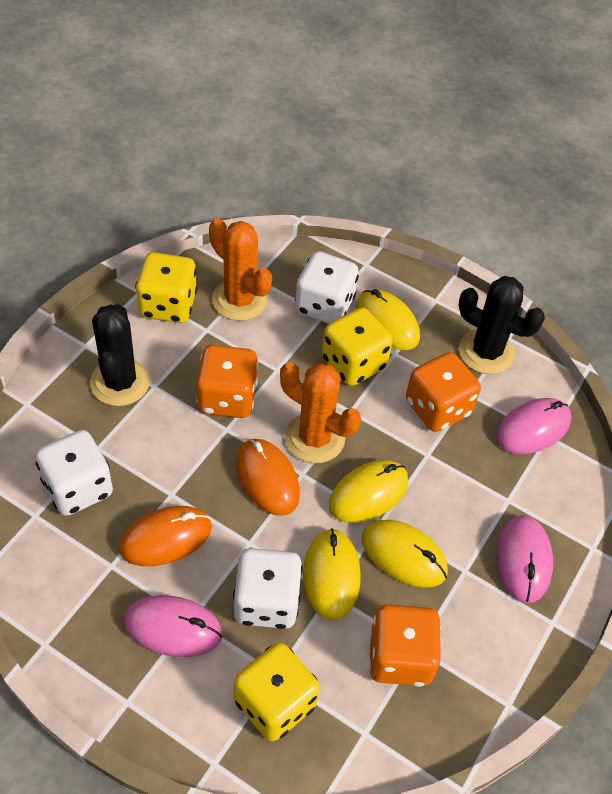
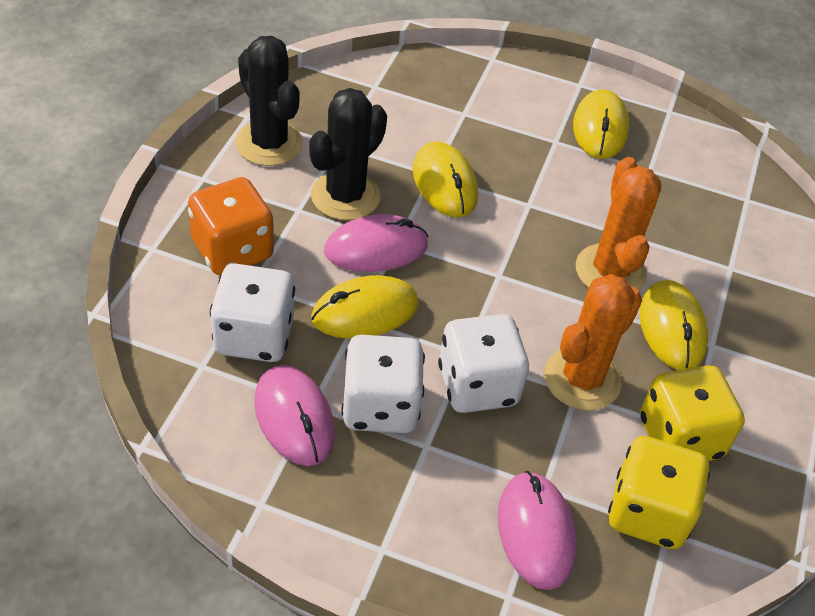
orange dice: [196,345,258,418] [369,604,441,687] [406,352,481,432] = 3 -> [188,177,274,276] = 1
orange mouse: [119,506,212,566] [236,439,300,516] = 2 -> none = 0
yellow dice: [135,252,197,323] [234,642,320,741] [322,307,393,386] = 3 -> [608,436,710,549] [640,366,745,461] = 2

